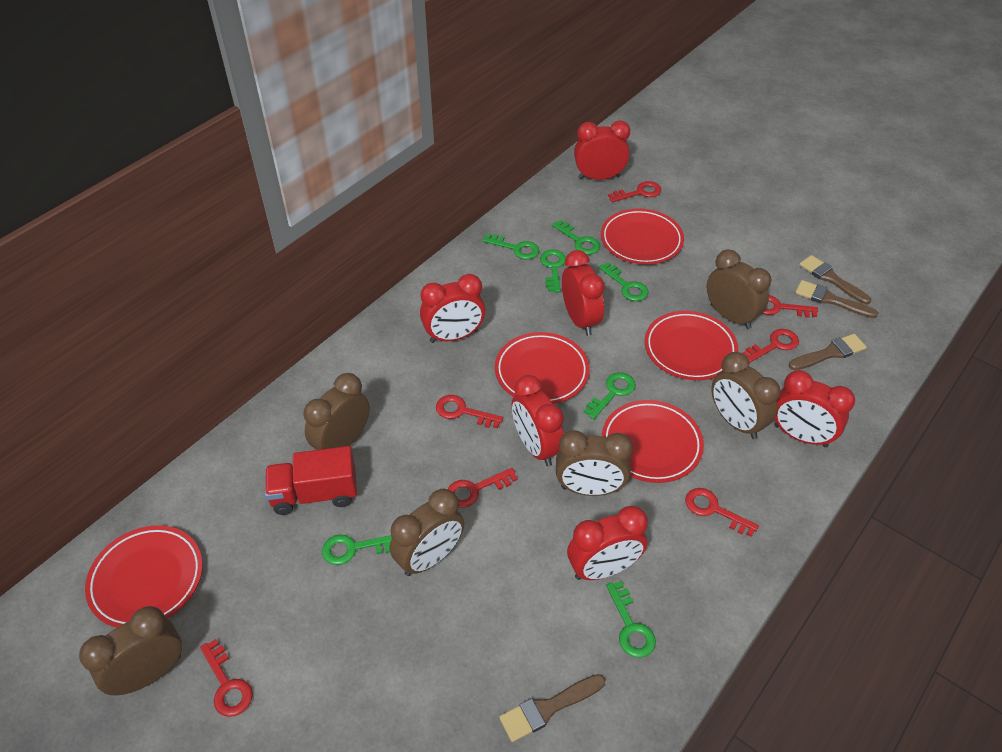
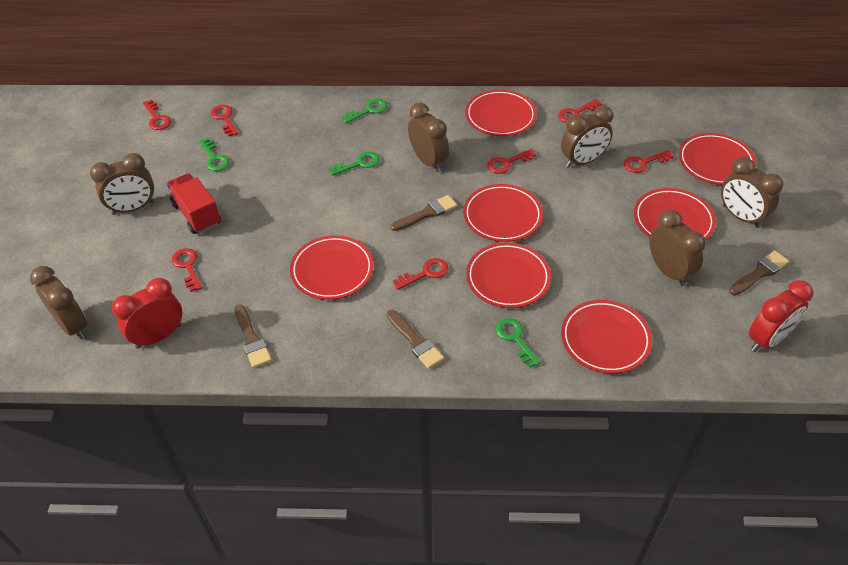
green key: [322,534,392,565] [482,233,539,259] [540,249,566,292] [552,220,600,255] [584,372,636,419] [599,262,648,301] [606,581,656,658] = 7 -> [198,138,229,171] [329,151,380,176] [341,99,387,123] [496,318,541,368] = 4
red clock: [420,274,485,343] [512,375,564,466] [562,250,605,336] [567,506,648,580] [574,120,630,180] [774,370,855,447] = 6 -> [112,278,182,349] [749,280,813,352] = 2
red plate: [85,525,203,628] [495,332,590,404] [601,209,684,264] [602,400,704,483] [645,311,738,380] = 5 -> [290,235,374,300] [463,184,543,242] [465,90,537,136] [466,242,551,308] [561,300,652,374] [634,188,716,240] [679,133,756,185] = 7

